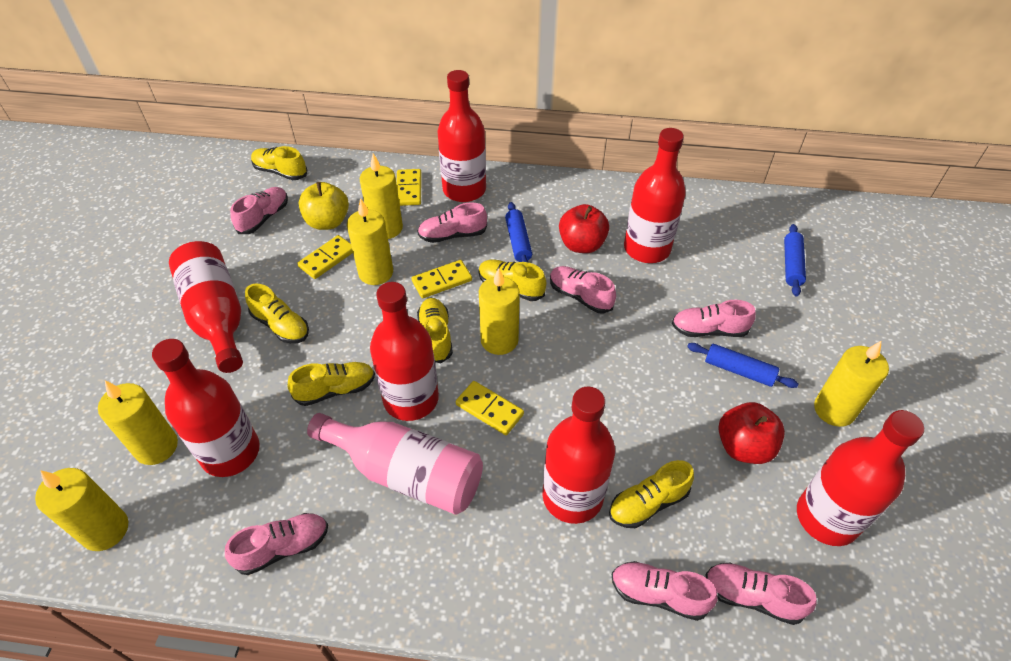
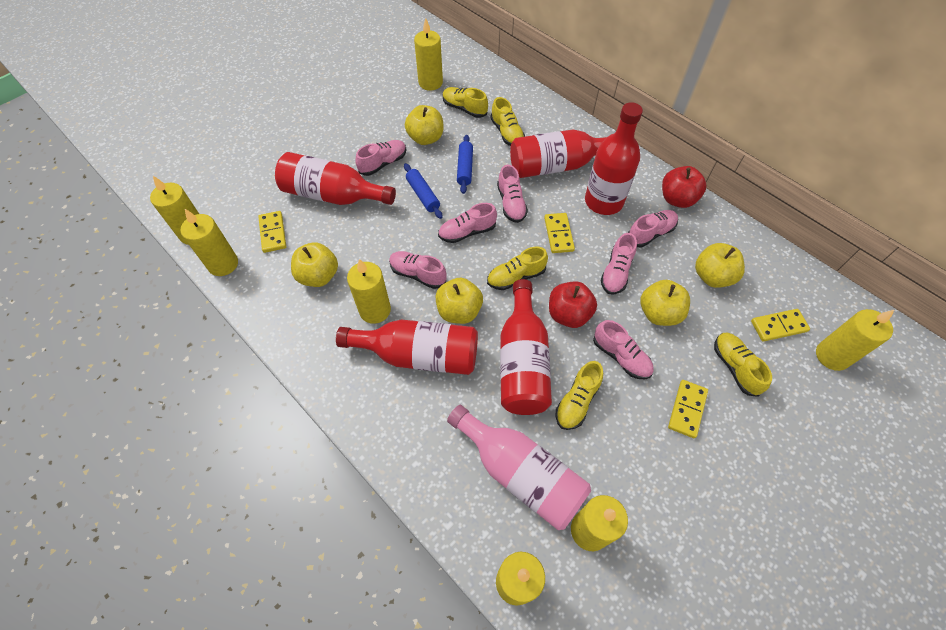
blue rolling pin: [505,202,532,263] [687,343,799,388] [784,224,806,296] = 3 -> [404,163,442,219] [457,135,473,194] = 2
red bottle: [152,339,260,477] [169,241,243,373] [370,282,439,421] [437,70,486,202] [542,387,615,524] [624,128,686,263] [797,410,924,546] = 7 -> [275,152,396,205] [336,320,478,375] [500,279,552,415] [510,130,607,178] [585,102,643,215] = 5
yellow apple: [299,182,349,230] = 1 -> [291,243,338,287] [405,105,443,145] [436,278,483,324] [641,280,690,326] [695,243,745,288] = 5
yellow candle: [35,468,128,551] [98,380,178,465] [347,198,393,285] [360,153,403,239] [479,268,520,355] [814,341,889,427] = 6 -> [150,176,199,245] [181,209,238,276] [347,259,391,324] [414,18,443,91] [496,552,545,606] [571,495,628,551] [816,309,894,371] = 7
yellow shoe: [245,283,309,343] [251,146,307,180] [288,362,375,406] [417,298,453,363] [479,259,546,301] [609,460,694,528] = 6 -> [443,87,488,118] [487,247,548,290] [491,97,525,146] [556,361,603,430] [714,333,772,397] = 5

